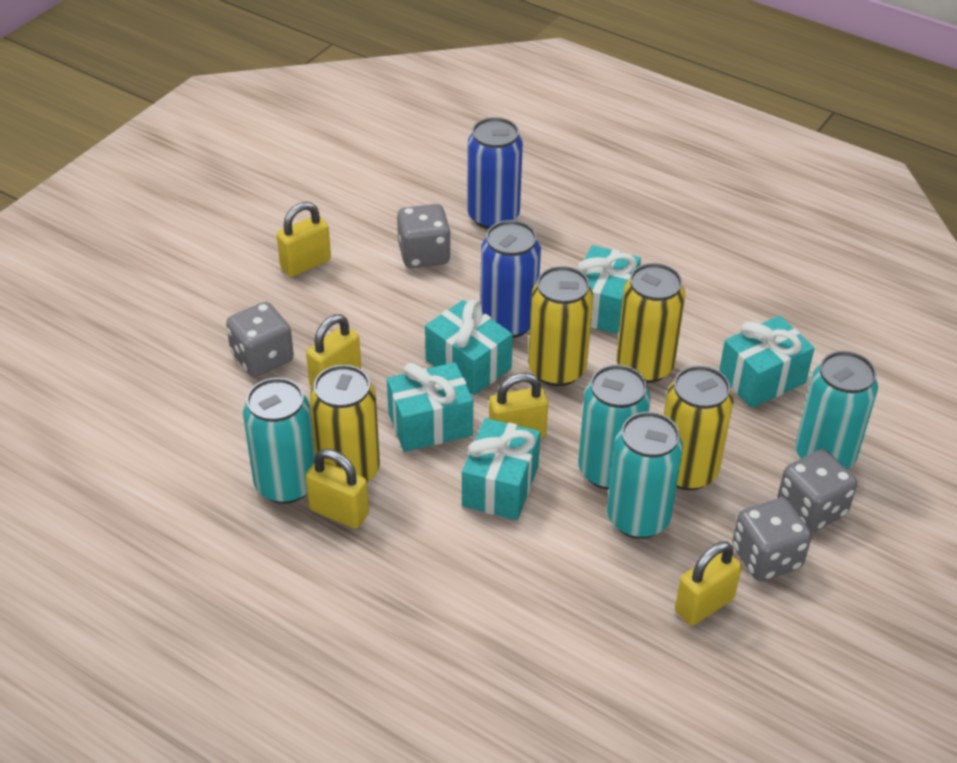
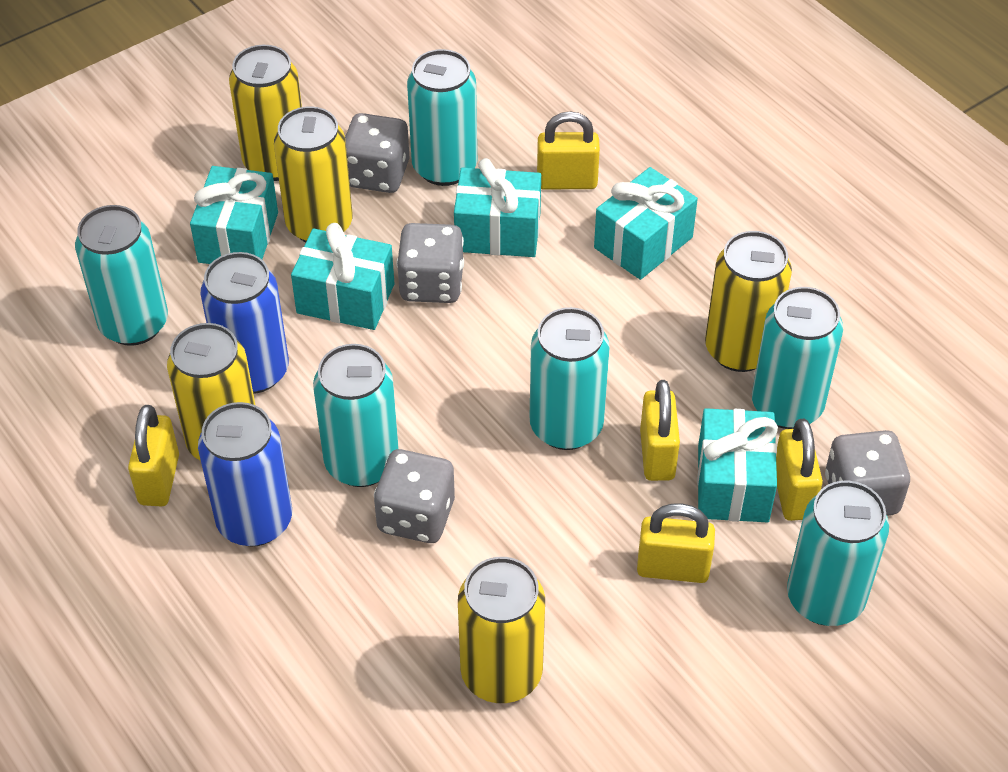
turquoise can: [243,378,315,504] [578,365,651,490] [607,412,683,539] [795,351,878,469] = 4 -> [75,205,168,346] [313,344,399,487] [407,49,477,186] [530,307,610,450] [752,287,843,429] [787,481,889,626] = 6
yellow can: [310,365,380,483] [528,266,593,386] [616,263,685,383] [664,365,733,490] = 4 -> [167,323,255,461] [229,45,302,181] [274,106,352,242] [458,557,545,703] [705,231,792,372] = 5

